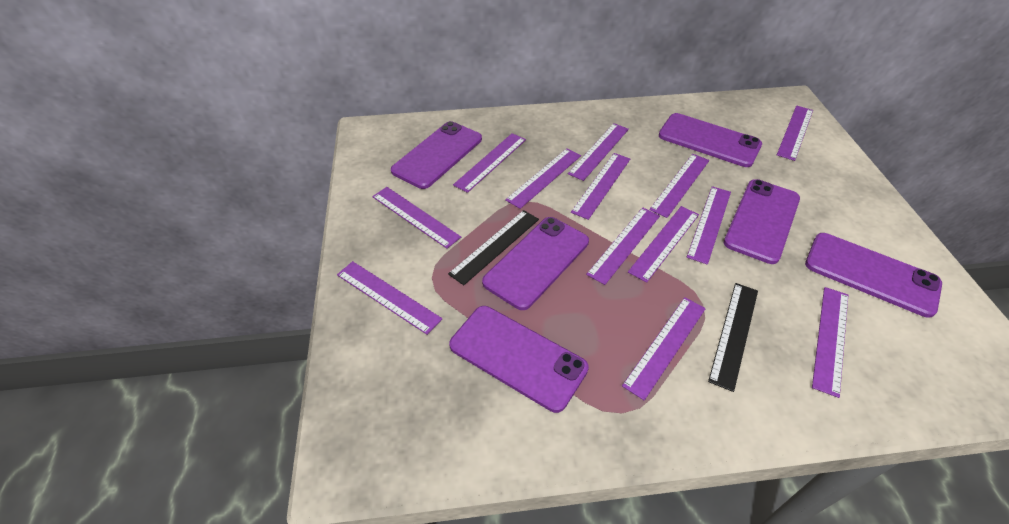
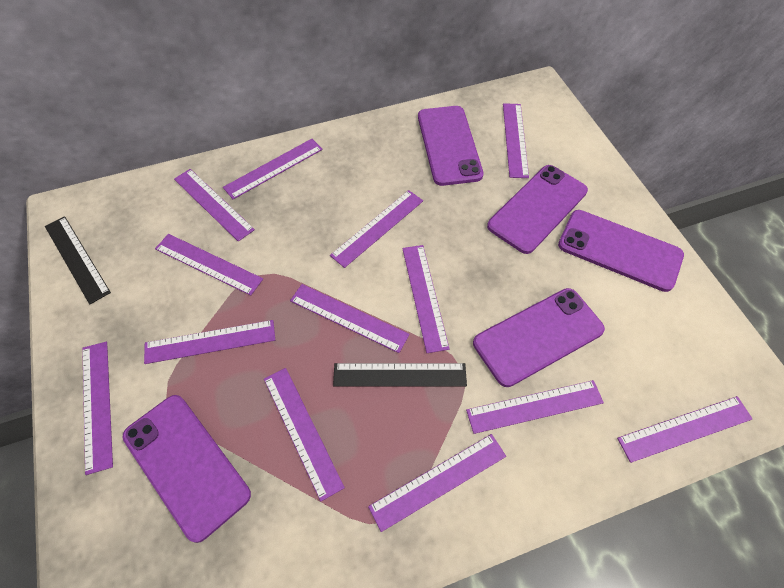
purple phone: [391,121,482,189] [449,306,589,413] [482,217,589,310] [659,113,762,167] [724,179,800,264] [805,233,942,318] = 6 -> [123,395,251,543] [418,106,484,186] [473,288,605,387] [487,165,588,254] [558,210,684,292] = 5

